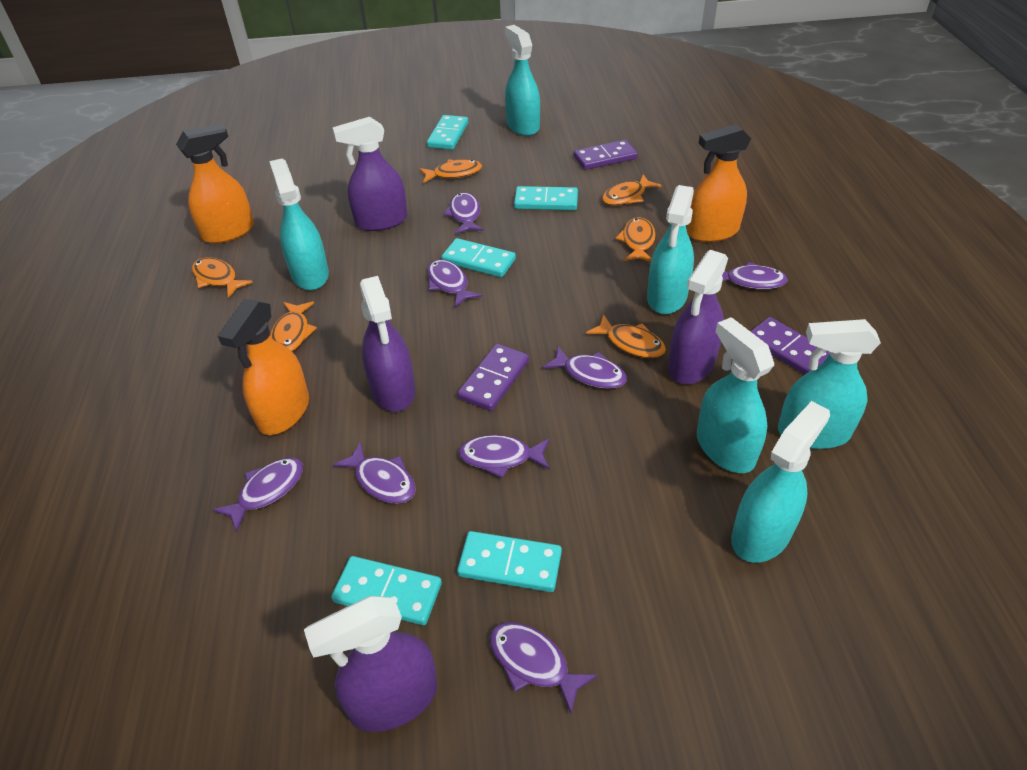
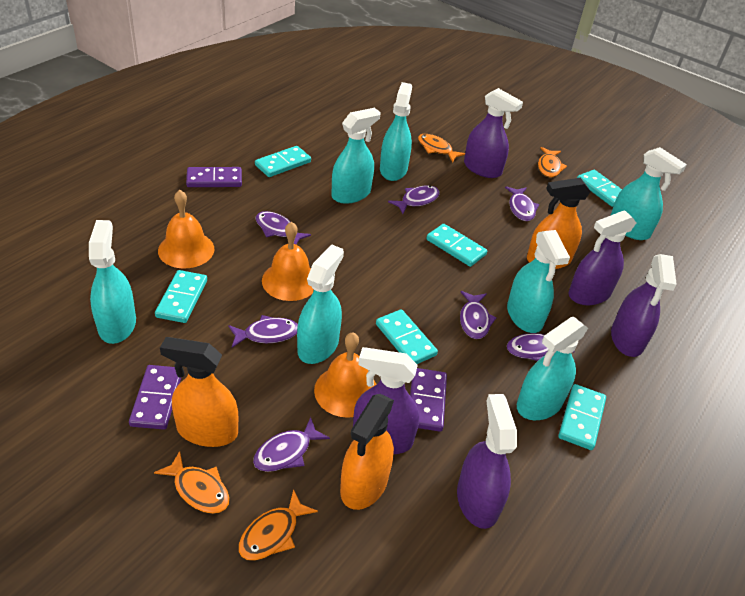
orange bell: none = 0 -> [158,190,214,269] [262,222,314,301] [314,332,377,418] = 3
orange fish: [192,257,253,298] [270,301,317,351] [419,159,482,183] [586,314,666,358] [602,174,661,206] [615,217,656,262] = 6 -> [154,451,230,514] [238,489,318,561] [418,134,465,162] [538,147,567,177] = 4
purple fish: [213,457,303,532] [333,442,416,504] [427,259,482,307] [443,192,483,234] [458,435,550,478] [490,622,598,713] [543,346,627,389] [722,262,788,289] = 8 -> [228,315,298,347] [253,417,330,472] [256,211,311,245] [388,186,440,214] [460,291,497,339] [505,186,539,221] [507,333,575,361] = 7
purple spray bottle: [304,596,438,732] [333,117,407,231] [360,276,415,412] [668,250,728,384] = 4 -> [353,347,419,454] [457,394,517,529] [464,88,523,178] [568,210,636,305] [611,254,677,357] = 5
turquoise domino: [331,556,442,625] [427,115,468,150] [441,238,516,277] [457,531,562,592] [514,186,578,210] = 5 -> [155,270,207,323] [255,146,311,177] [376,309,438,364] [426,224,487,267] [559,384,606,450] [577,170,622,207] = 6
turquoise spray bottle: [269,158,329,290] [505,25,540,136] [647,185,694,314] [697,317,774,473] [731,401,830,563] [778,319,881,449] = 6 -> [89,220,136,344] [297,244,344,364] [331,108,381,204] [380,82,412,181] [507,230,570,333] [517,317,588,420] [610,147,687,240] = 7

